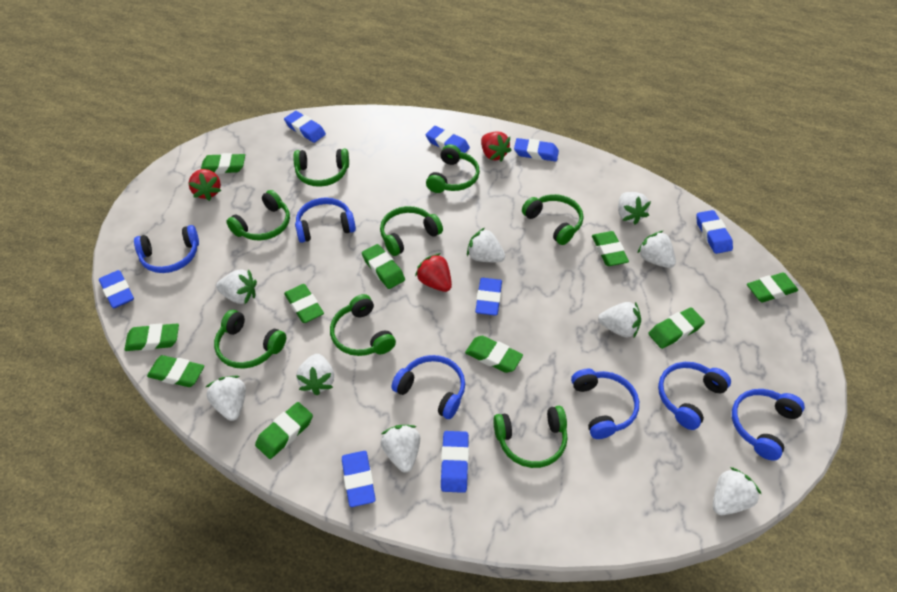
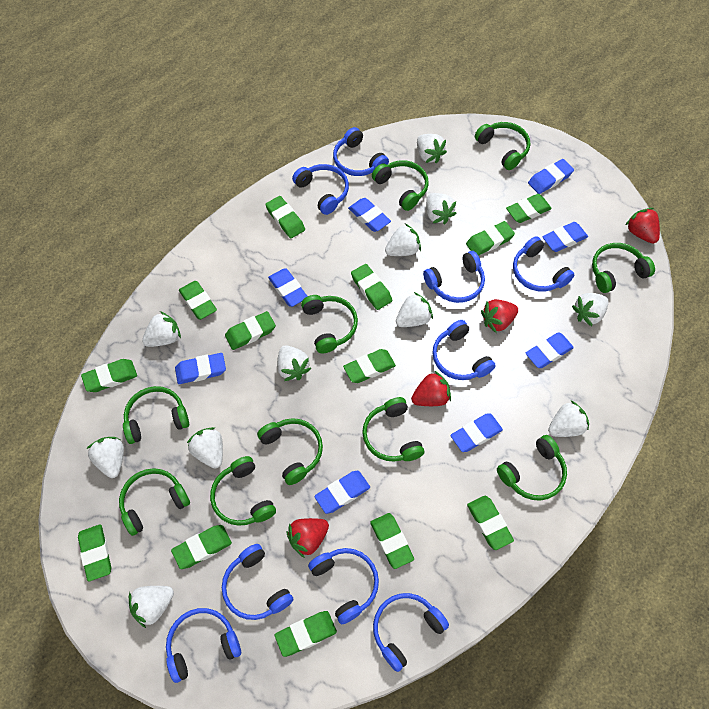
blue headphones: [134,225,199,273] [295,197,356,243] [391,355,465,419] [571,369,639,439] [658,362,731,430] [732,389,805,461] = 6 -> [166,608,241,683] [222,544,293,620] [292,164,349,215] [308,548,379,625] [333,127,389,176] [373,593,449,672] [423,251,485,303] [432,320,496,380] [513,236,574,292] = 9
green eraser: [124,323,179,351] [147,355,204,387] [201,153,245,174] [255,402,313,459] [284,284,324,323] [362,244,405,289] [465,336,523,373] [592,231,629,266] [648,307,705,349] [747,273,798,302] = 10 -> [78,524,111,582] [81,359,137,392] [171,525,232,569] [179,281,217,320] [225,311,276,350] [265,196,305,238] [275,611,337,657] [343,349,396,383] [351,264,392,310] [370,513,414,569] [466,221,515,256] [467,496,514,550] [506,194,552,223] = 13
green headphones: [214,310,286,369] [226,190,290,240] [293,149,349,187] [330,294,396,356] [380,206,443,256] [426,144,480,193] [493,406,568,468] [522,194,583,245] = 8 -> [119,468,190,536] [123,386,189,444] [210,456,276,526] [257,418,323,485] [301,295,358,353] [362,397,424,462] [372,160,429,211] [475,122,530,170] [497,435,567,501] [592,243,655,293] = 10
red strawberry: [189,169,221,201] [415,253,452,292] [481,131,511,162] = 3 -> [287,518,329,558] [411,371,451,406] [481,299,518,333] [625,208,660,243] = 4
white strawberry: [206,376,246,421] [216,269,257,304] [296,354,334,396] [381,425,420,473] [467,228,505,262] [598,302,641,338] [618,192,651,225] [637,231,676,268] [713,467,761,515] = 9 -> [86,437,124,478] [129,586,174,628] [142,311,181,347] [187,427,223,468] [277,345,311,381] [385,223,421,256] [396,292,433,327] [417,134,447,164] [426,193,457,224] [548,401,589,437] [572,293,608,326] = 11

